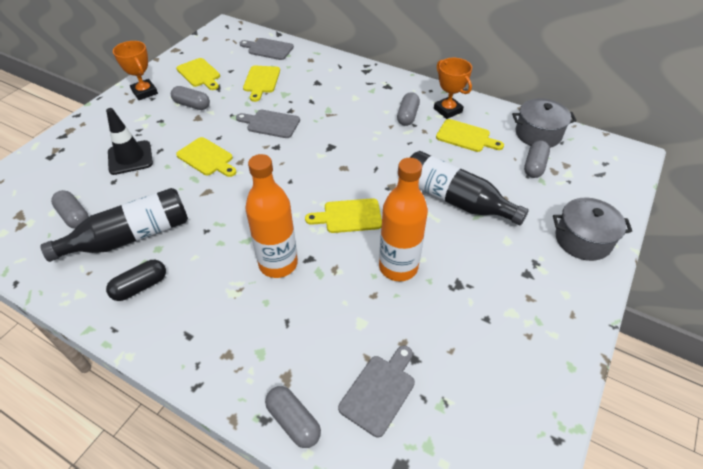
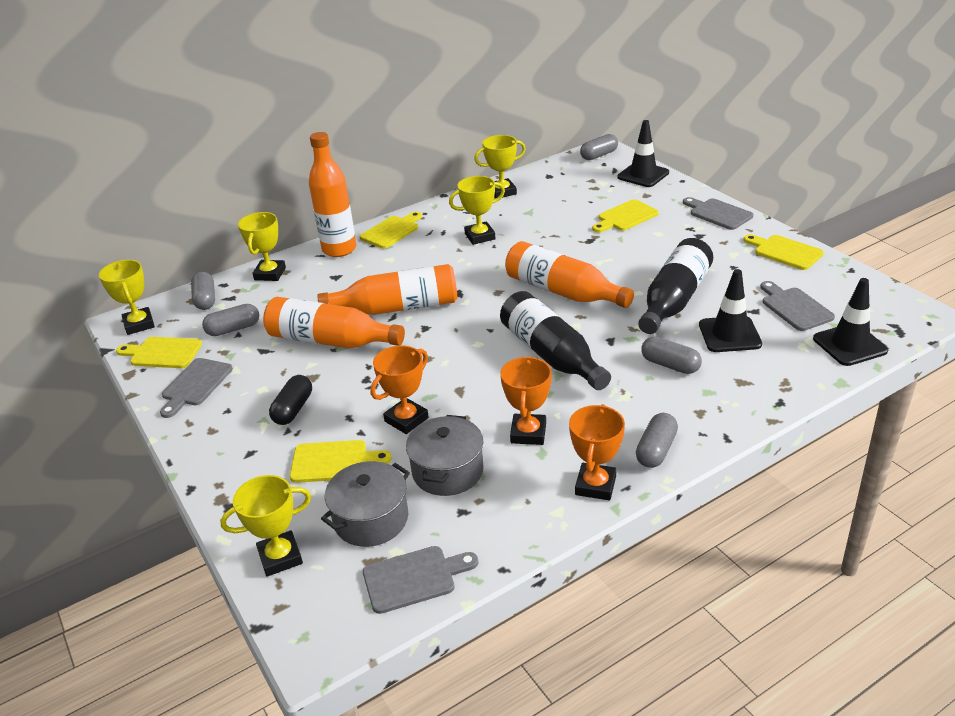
black traffic cone: [106,108,153,175] = 1 -> [617,120,669,187] [699,269,762,352] [813,278,888,366] = 3
grey cutting board: [236,110,300,138] [240,38,294,60] [338,346,415,437] = 3 -> [160,358,233,418] [363,546,478,614] [683,197,753,230] [760,281,835,331] = 4
orange bottle: [245,154,298,278] [379,158,428,281] = 2 -> [263,297,405,348] [309,132,356,257] [317,264,457,315] [505,241,634,308] = 4
orange trophy: [113,41,158,100] [434,58,472,119] = 2 -> [370,345,429,434] [500,356,552,445] [569,404,625,501] = 3
yellow trophy: none = 0 -> [99,260,155,335] [220,475,311,577] [238,212,286,281] [449,176,505,245] [474,135,526,199] = 5

